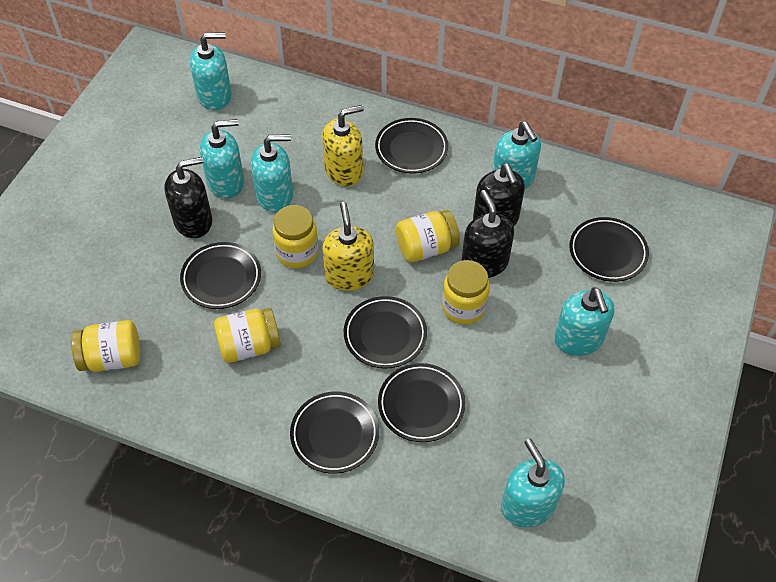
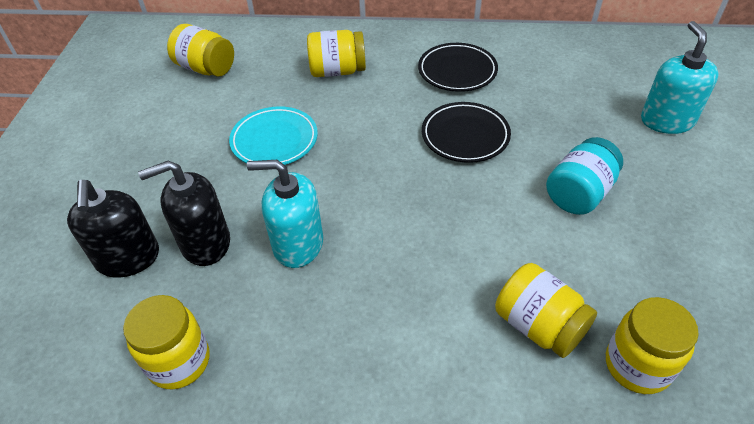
black plate: [180,242,261,309] [290,392,379,474] [344,296,427,369] [375,118,448,174] [378,363,465,442] [569,217,649,282] = 6 -> [418,43,498,92] [422,102,511,163] = 2
black soap dispenser: [164,157,212,238] [461,190,514,278] [473,163,525,226] = 3 -> [67,180,159,278] [138,161,230,266] = 2
turquoise jar: none = 0 -> [546,137,623,215] = 1
turquoise plate: none = 0 -> [229,106,318,165] = 1
turquoise soap dispenser: [190,32,232,110] [200,119,244,199] [251,134,293,212] [492,122,541,189] [501,439,565,527] [554,287,614,356] = 6 -> [247,160,323,268] [641,21,718,134] = 2
yellow soap dispenser: [322,105,364,186] [323,202,374,291] = 2 -> none = 0

